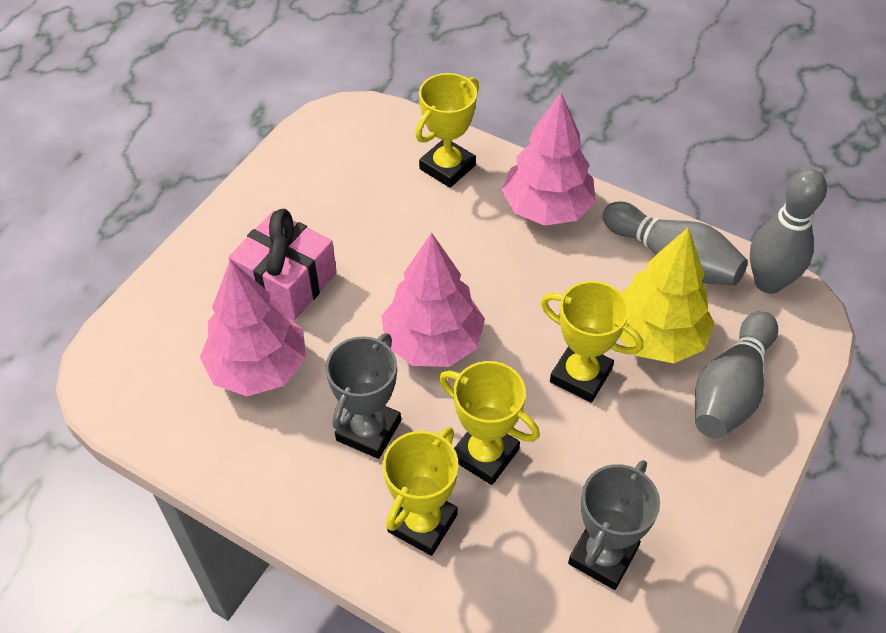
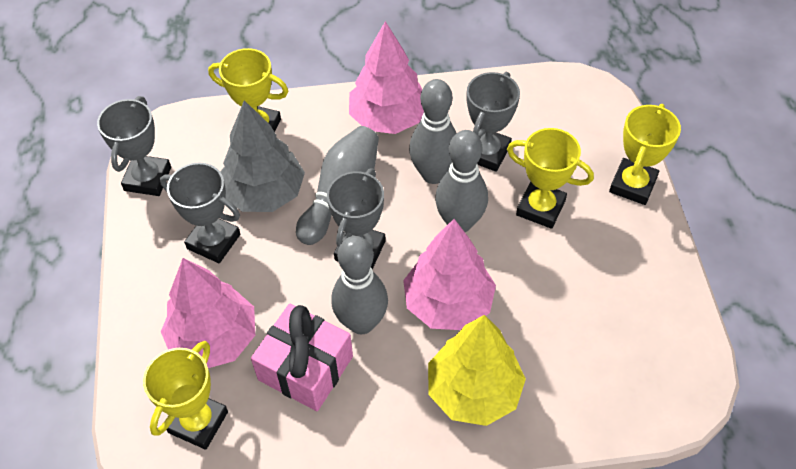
grey bowling pin: [603,202,748,286] [695,311,778,439] [750,169,827,294] = 3 -> [296,126,379,245] [331,236,388,334] [409,79,457,184] [435,130,488,232] = 4
grey tree: none = 0 -> [220,100,305,212] = 1
grey trophy: [326,333,401,459] [568,460,660,590] = 2 -> [97,96,171,196] [160,162,240,263] [327,168,386,269] [467,72,520,172] = 4

